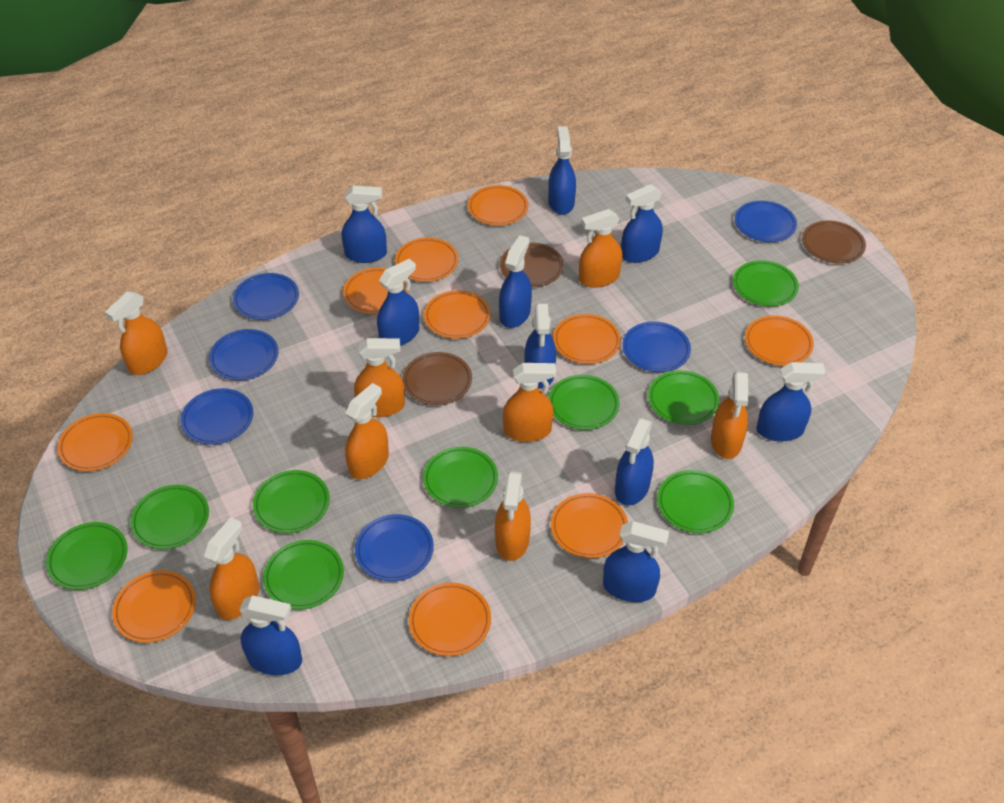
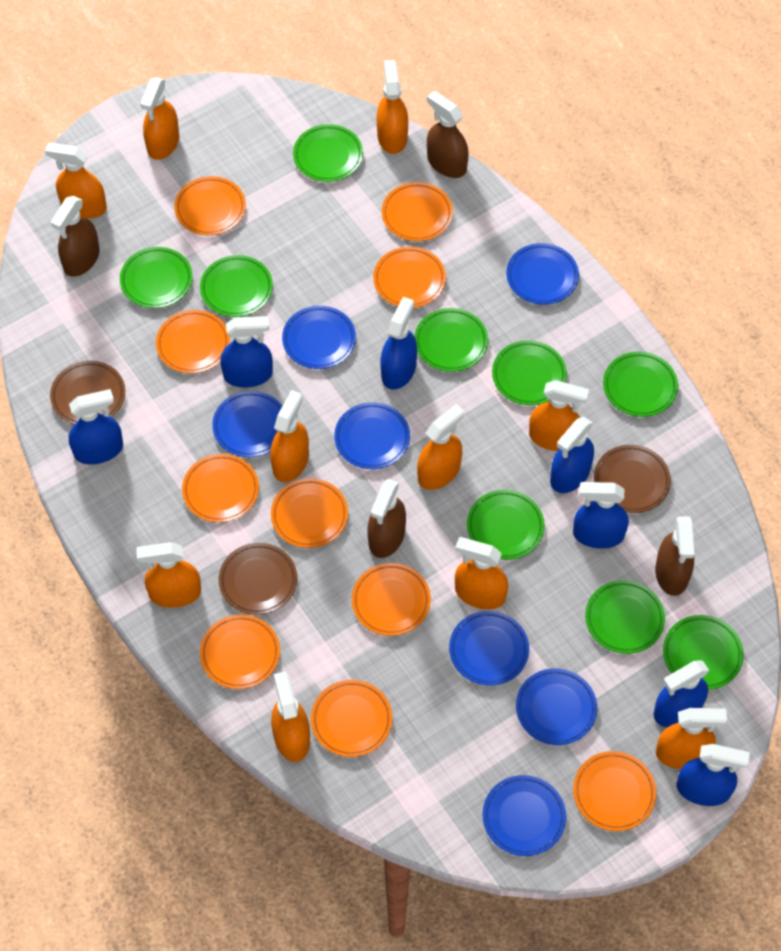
blue plate: [181,388,253,445] [209,329,278,380] [233,273,299,320] [355,514,434,582] [622,322,691,372] [735,201,797,242] = 6 -> [212,391,282,457] [282,306,356,369] [334,402,410,469] [449,611,529,685] [482,775,566,856] [506,243,579,305] [516,668,597,745] = 7
blue spray bottle: [240,595,302,675] [342,186,387,263] [377,259,419,346] [499,235,532,328] [524,304,556,389] [548,126,576,215] [603,521,669,602] [615,418,654,505] [621,184,663,263] [757,362,826,441] = 10 -> [69,389,123,465] [220,316,273,388] [381,297,417,390] [550,417,594,493] [573,482,629,549] [654,660,709,727] [676,744,750,806] = 7
brown spray bottle: none = 0 -> [51,196,100,277] [368,479,406,558] [427,91,468,178] [655,516,694,596] = 4
orange spray bottle: [105,291,168,375] [204,517,259,620] [345,383,389,479] [354,338,405,417] [495,471,531,561] [503,363,556,442] [579,209,622,288] [711,372,748,459] = 8 -> [45,143,107,219] [136,542,201,608] [140,77,179,160] [270,390,309,482] [271,672,310,762] [377,60,408,154] [417,404,464,490] [455,537,508,609] [529,380,589,451] [656,708,727,769] = 10

